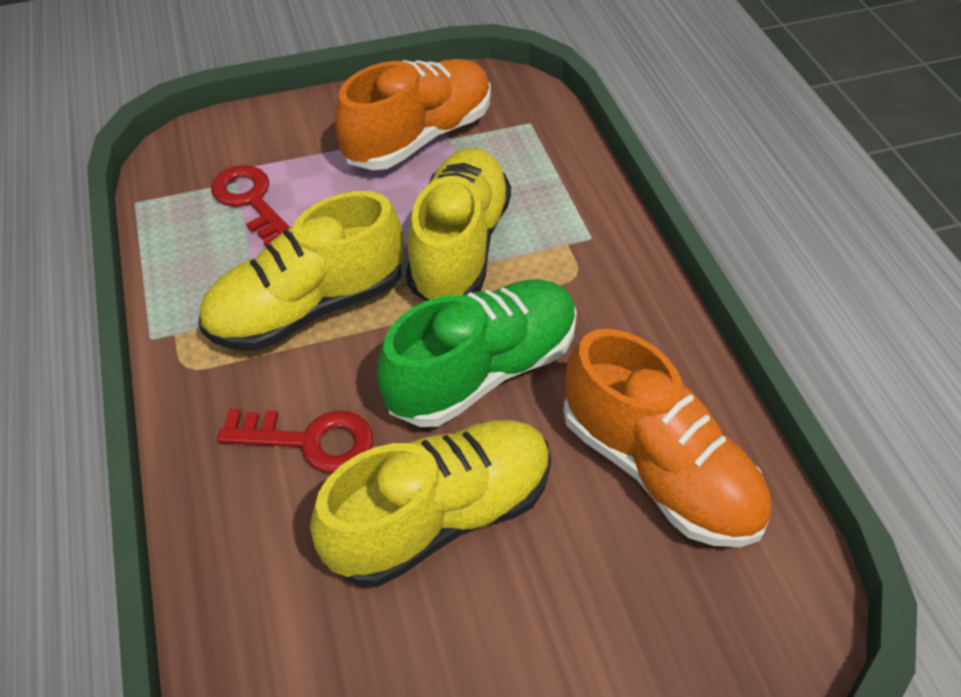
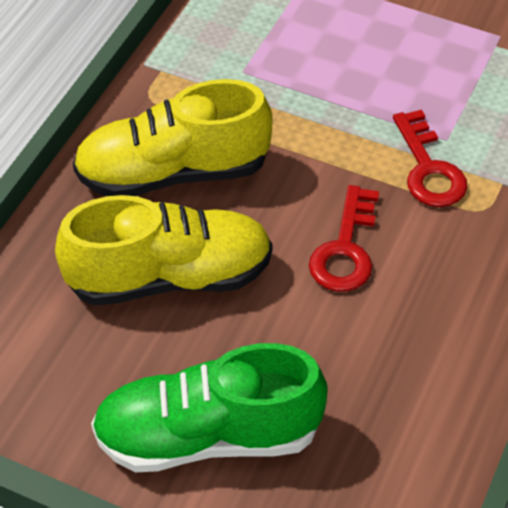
orange shoe: [335,59,491,170] [563,329,771,547] = 2 -> none = 0
yellow shoe: [199,191,403,351] [310,420,551,587] [406,148,511,301] = 3 -> [55,195,272,306] [73,79,272,196] = 2

